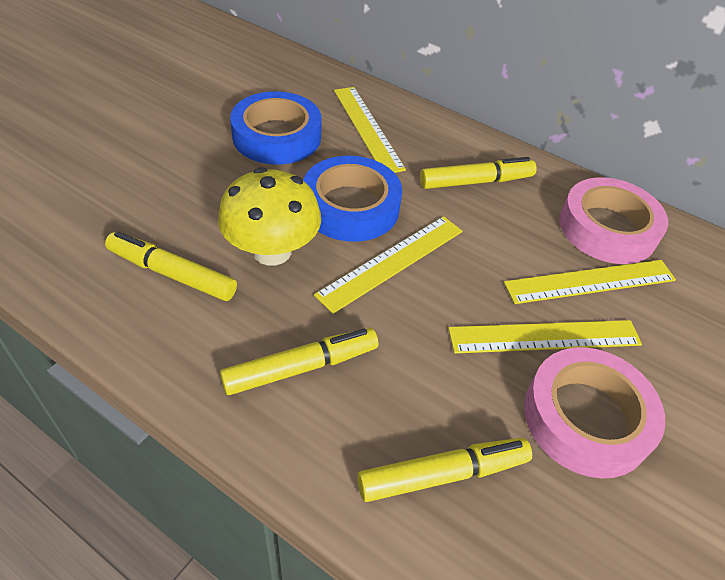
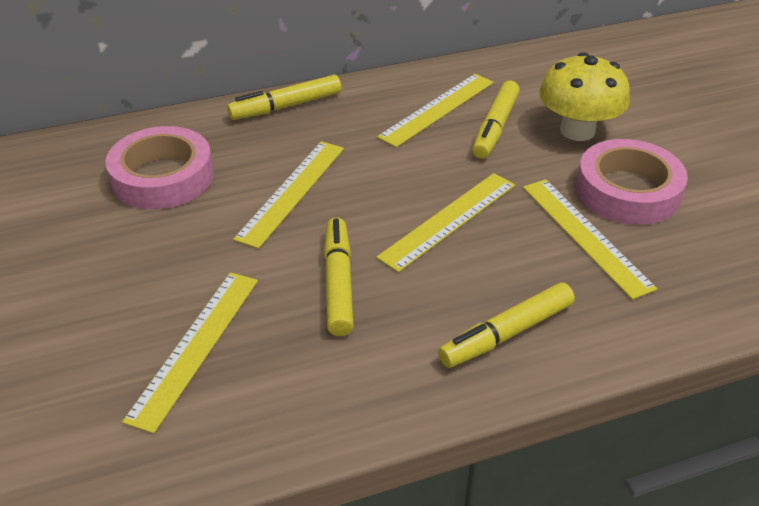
blue tape: [230,91,322,165] [303,156,402,242] = 2 -> none = 0
yellow ruler: [314,216,463,314] [334,87,406,173] [448,320,642,354] [504,260,676,304] = 4 -> [122,272,258,434] [233,141,344,249] [376,173,515,272] [377,74,494,147] [523,179,657,300] = 5

